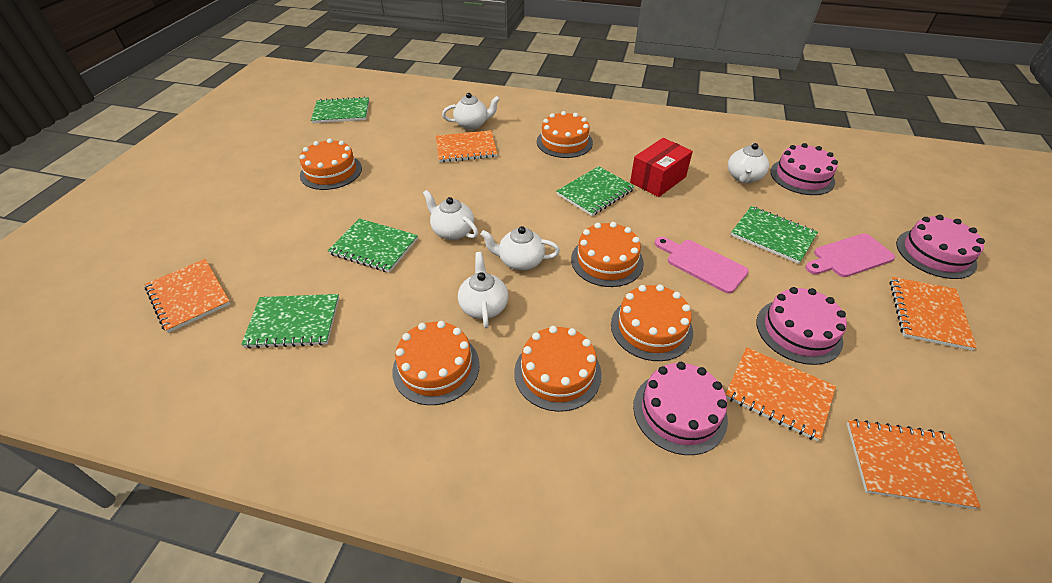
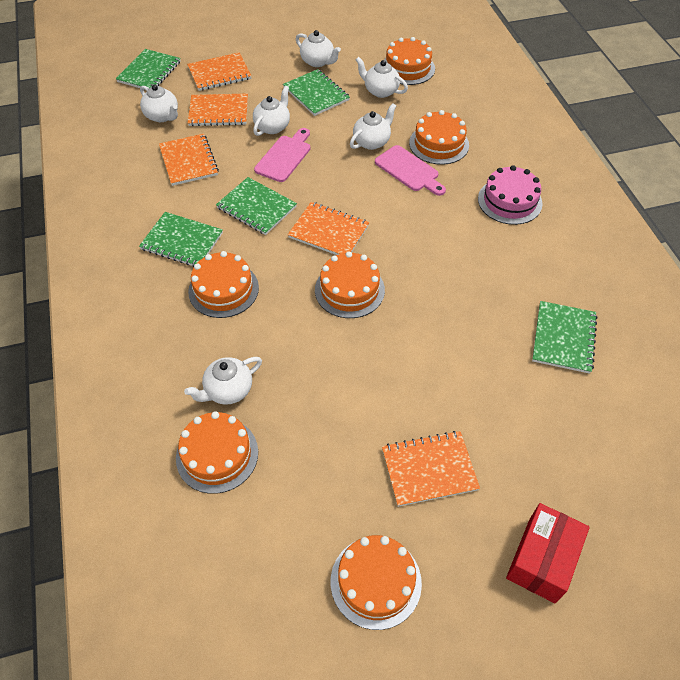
pink cake: [633,362,728,455] [756,287,847,365] [770,143,838,195] [896,215,985,279] = 4 -> [478,165,543,225] = 1
white teapot: [423,190,478,240] [442,93,500,130] [458,252,508,328] [480,226,560,271] [728,143,769,183] = 5 -> [140,84,178,122] [184,357,262,405] [253,86,290,136] [296,30,341,67] [350,103,396,150] [356,57,408,98] = 6

